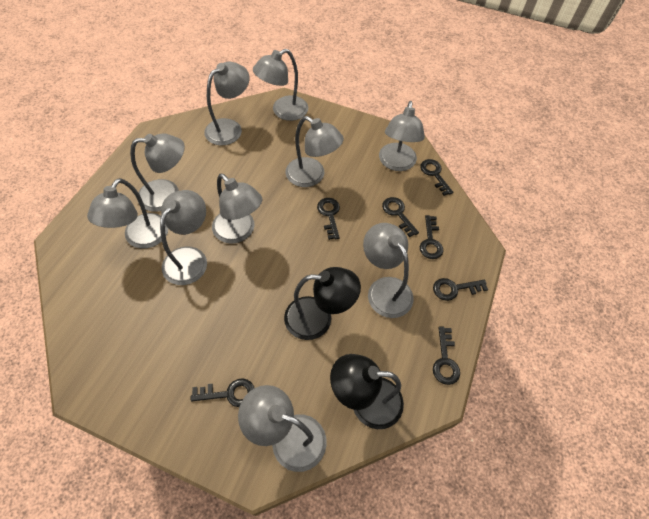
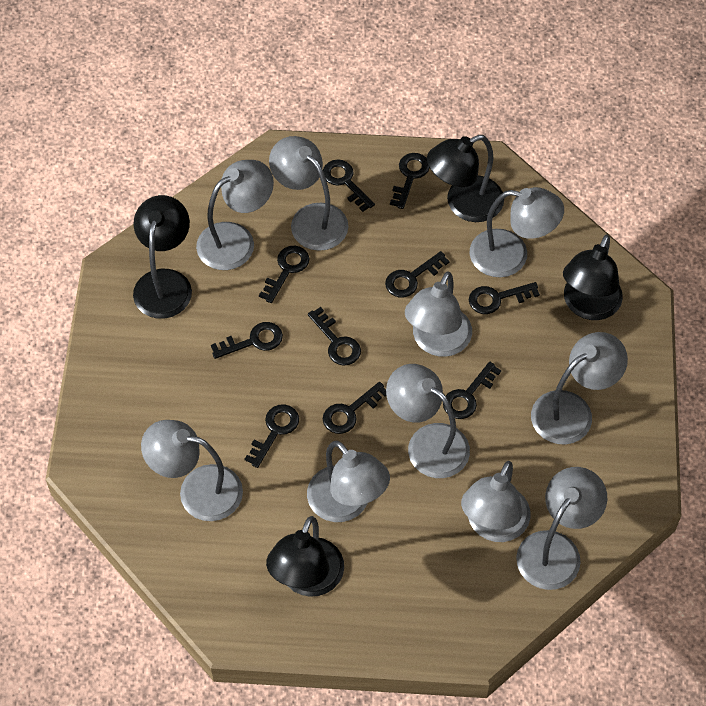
black key: [191,378,254,407] [317,198,340,240] [382,197,419,237] [420,159,453,196] [420,215,443,259] [433,278,488,301] [433,326,460,385] = 7 -> [211,322,283,359] [244,404,299,468] [259,246,309,303] [308,307,361,366] [323,159,375,212] [323,382,386,434] [385,251,450,297] [390,153,429,209] [443,362,501,419] [469,282,540,314] = 10
black lamp: [284,267,361,340] [330,354,404,429] = 2 -> [133,195,192,319] [266,516,344,597] [427,135,504,222] [563,235,623,320] = 4

